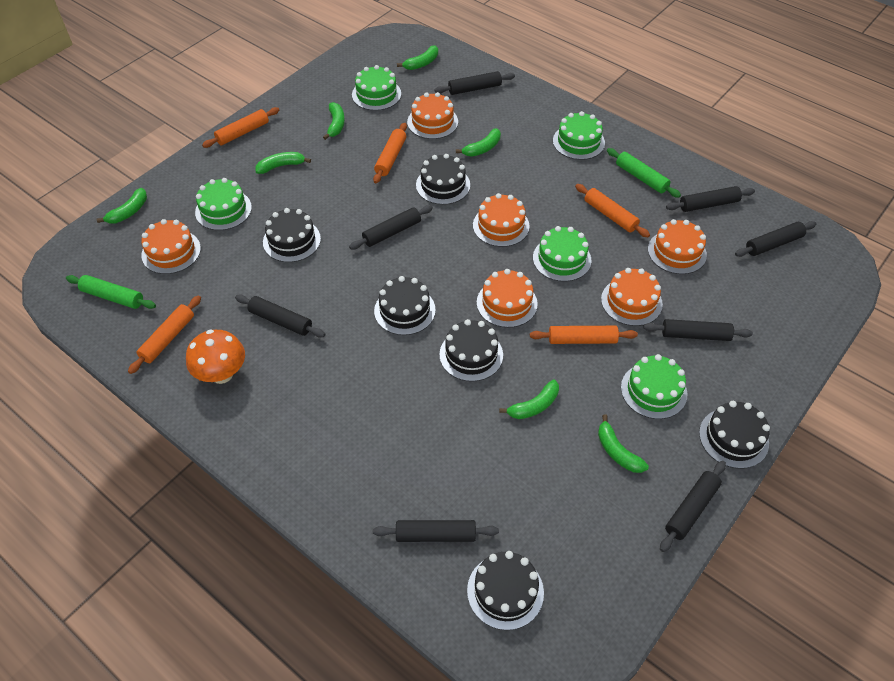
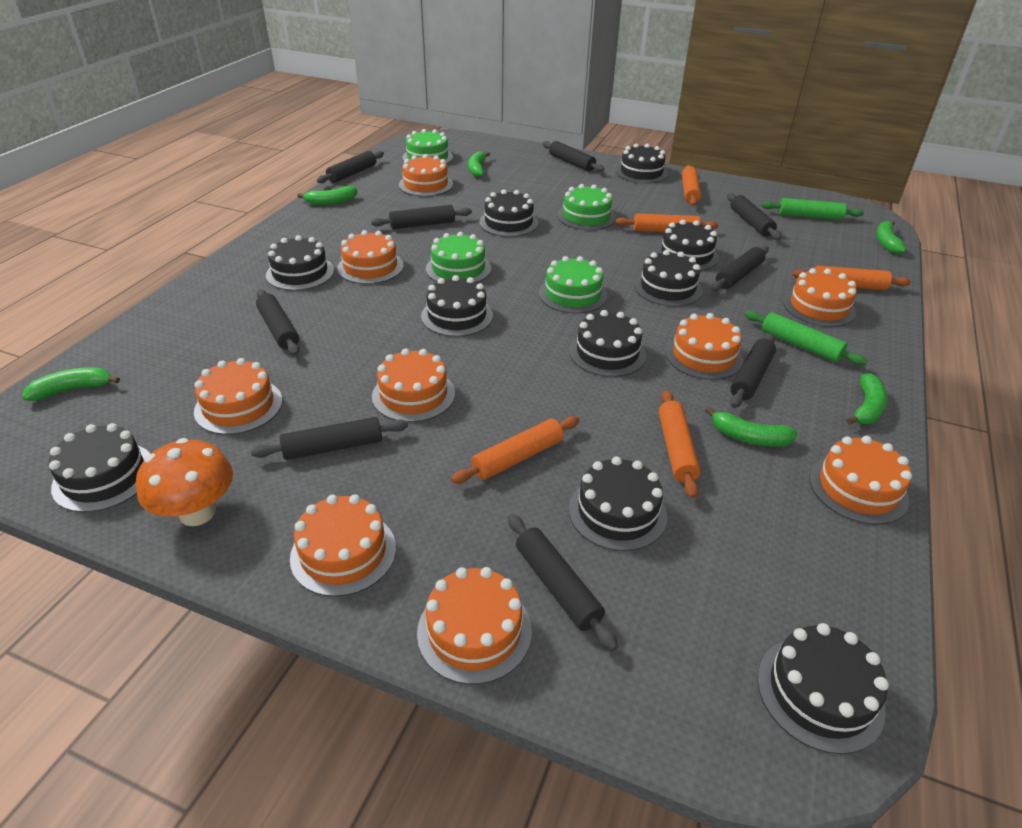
black cake: [263,208,321,262] [374,276,436,335] [416,154,470,205] [439,319,503,382] [467,551,544,630] [699,401,770,469] = 6 -> [49,423,151,513] [266,235,334,291] [421,275,493,337] [479,189,538,237] [569,310,646,377] [569,456,667,551] [616,144,668,184] [634,250,703,306] [655,220,719,271] [757,623,889,754] = 10
black rolling pin: [235,295,325,337] [349,205,433,249] [373,520,499,542] [435,71,515,95] [643,319,753,341] [660,461,726,552] [666,186,755,212] [735,221,817,257] = 8 -> [251,417,408,460] [256,289,299,356] [317,151,384,183] [371,205,472,229] [508,514,618,651] [542,141,604,172] [711,246,769,291] [727,193,781,240] [730,333,776,408] = 9
green banana: [97,188,147,224] [256,152,311,174] [323,102,345,140] [397,45,438,70] [456,128,501,157] [499,380,559,419] [598,414,649,473] = 7 -> [22,367,120,401] [297,186,357,205] [468,151,490,177] [705,406,798,447] [846,374,887,425] [876,221,906,254] = 6
green cake: [195,178,252,230] [352,65,401,111] [533,226,591,282] [553,111,605,160] [621,354,687,419] = 5 -> [402,129,453,164] [426,232,491,283] [539,256,607,313] [558,184,616,230] = 4
orange cake: [141,219,201,274] [407,92,458,139] [473,193,530,247] [477,269,538,328] [601,268,663,326] [648,219,707,274] = 6 -> [194,358,282,435] [290,494,396,597] [337,230,404,284] [372,348,455,422] [399,154,453,196] [417,567,532,685] [665,313,743,380] [783,268,857,327] [809,436,912,525] = 9

